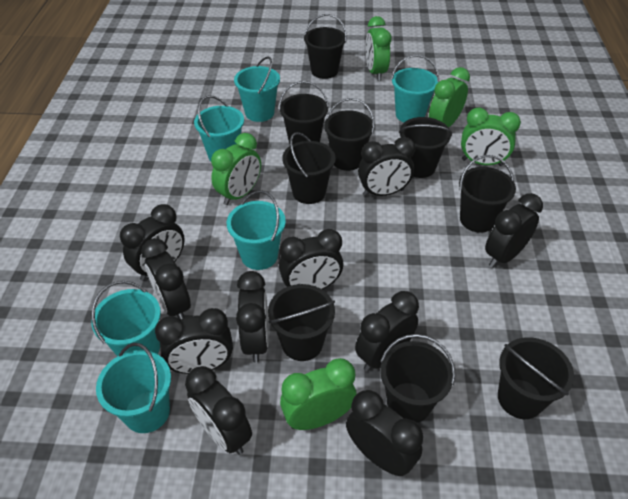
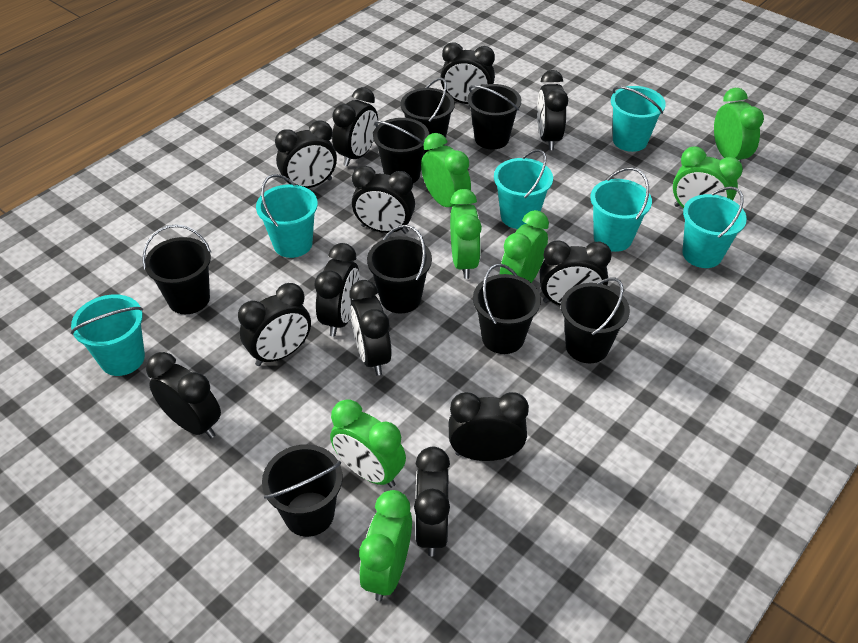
black bucket: [268,284,335,361] [279,81,329,145] [282,132,336,204] [304,14,347,79] [324,98,375,171] [380,334,455,423] [399,117,452,178] [459,155,516,233] [498,337,574,419] = 9 -> [142,224,211,314] [262,444,342,537] [367,225,432,313] [373,118,429,183] [400,78,455,154] [467,84,521,150] [473,264,541,354] [561,278,630,363] = 8
black clock: [120,204,185,281] [141,238,191,319] [155,308,233,374] [185,366,252,455] [236,271,269,362] [279,229,343,289] [346,390,423,476] [355,291,419,372] [358,137,415,196] [485,193,543,268] = 10 -> [146,352,221,438] [238,283,311,366] [275,121,337,188] [314,243,360,336] [332,87,378,166] [350,280,392,376] [352,166,415,234] [414,447,450,557] [440,42,495,104] [449,392,529,461] [537,70,568,150] [540,240,612,306] = 12
green clock: [211,133,261,205] [280,358,357,430] [365,16,391,81] [429,67,470,127] [461,107,521,166] = 5 -> [330,399,406,488] [359,490,412,601] [421,133,471,207] [450,189,482,279] [500,210,549,283] [673,147,743,208] [714,88,764,162] = 7

